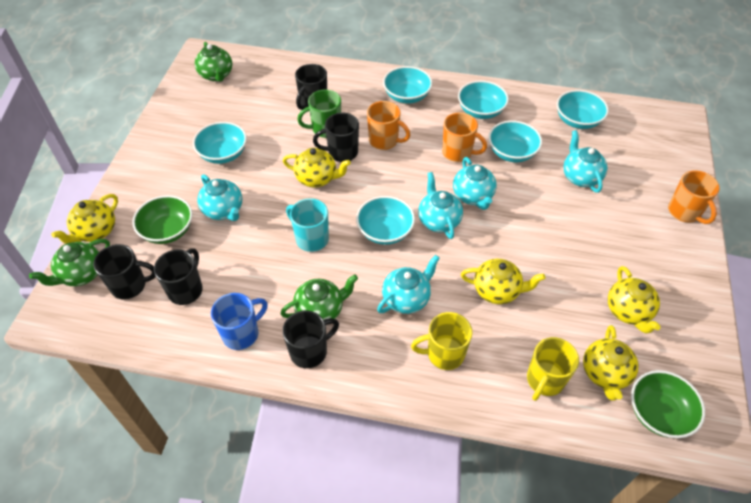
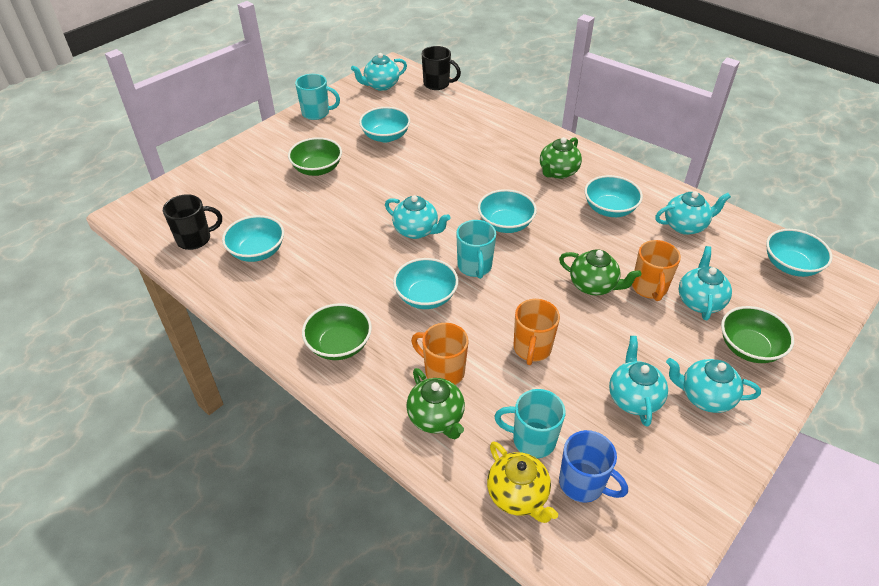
black mug: [93,244,156,299] [154,248,203,305] [282,311,339,368] [295,64,327,110] [313,113,359,162] = 5 -> [163,194,222,250] [422,46,461,90] = 2
green bowl: [132,195,192,244] [631,370,705,438] = 2 -> [288,137,342,176] [302,303,372,360] [721,306,794,363] = 3
green mug: [297,89,341,138] = 1 -> none = 0
turquoise mug: [286,198,329,252] = 1 -> [295,74,340,120] [456,220,496,279] [494,389,565,458] = 3
turquoise teapot: [197,174,242,221] [377,255,440,314] [418,172,463,239] [453,157,497,210] [563,130,607,193] = 5 -> [351,53,407,91] [385,195,451,239] [609,336,668,427] [655,191,731,235] [666,358,761,413] [679,246,732,320] = 6
yellow mug: [411,312,472,370] [527,337,579,401] = 2 -> none = 0
yellow teapot: [51,194,118,244] [283,148,351,188] [461,259,545,304] [583,325,639,401] [608,266,661,333] = 5 -> [487,441,558,523] = 1

